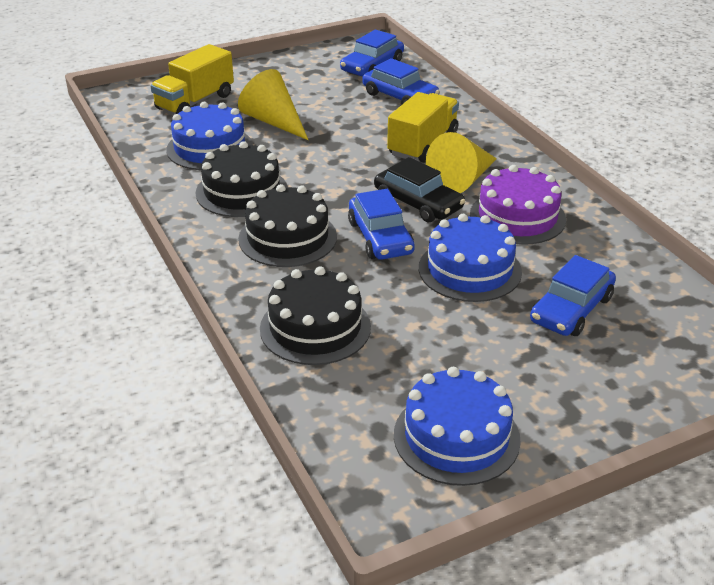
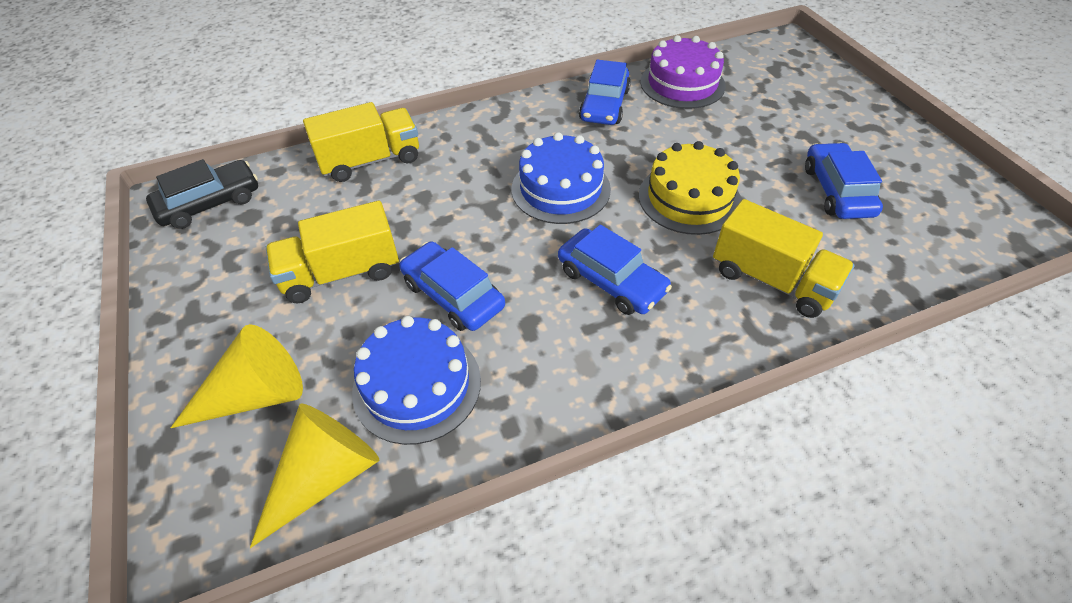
black cake: [195,141,288,217] [238,184,337,267] [260,266,371,365] = 3 -> none = 0
blue cake: [166,102,253,170] [394,367,521,486] [419,214,522,302] = 3 -> [352,316,481,445] [512,132,611,224] = 2
yellow cake: none = 0 -> [639,141,741,235] = 1
yellow truck: [150,44,234,114] [387,92,459,162] = 2 -> [266,201,399,303] [303,102,419,182] [713,199,855,318] = 3

